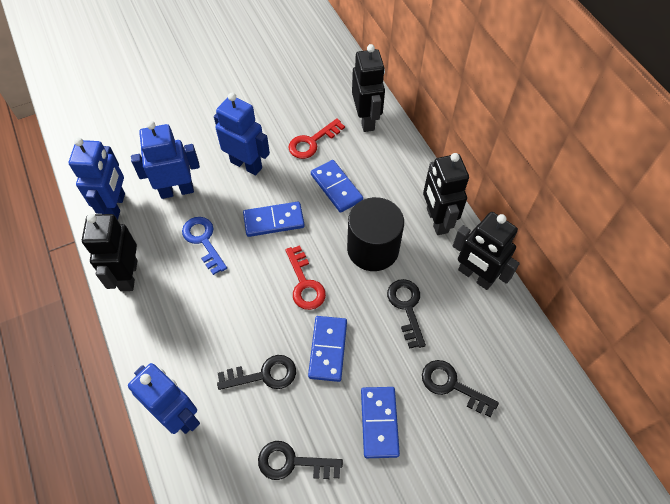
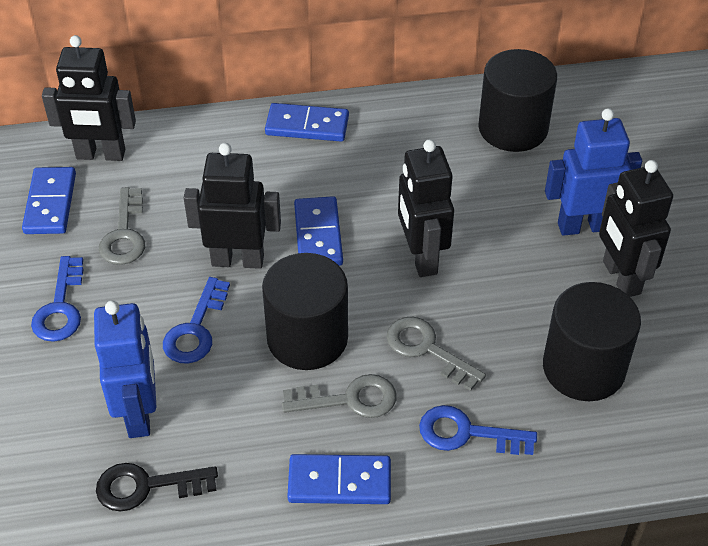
black cylinder: [347,197,404,271] = 1 -> [262,253,348,370] [478,49,557,152] [543,282,641,401] = 3
black key: [217,355,296,390] [258,441,343,480] [387,279,426,349] [422,360,499,417] = 4 -> [96,463,218,512] = 1
blue key: [182,217,227,275] = 1 -> [31,256,84,342] [163,277,230,364] [419,405,537,455] = 3
blue robot: [69,137,125,220] [128,363,200,434] [131,121,200,199] [214,93,270,176] = 4 -> [94,300,157,438] [545,108,642,236] = 2
grey key: none = 0 -> [99,187,145,265] [282,374,396,418] [386,317,486,391] = 3
red key: [286,246,326,310] [288,118,345,159] = 2 -> none = 0

